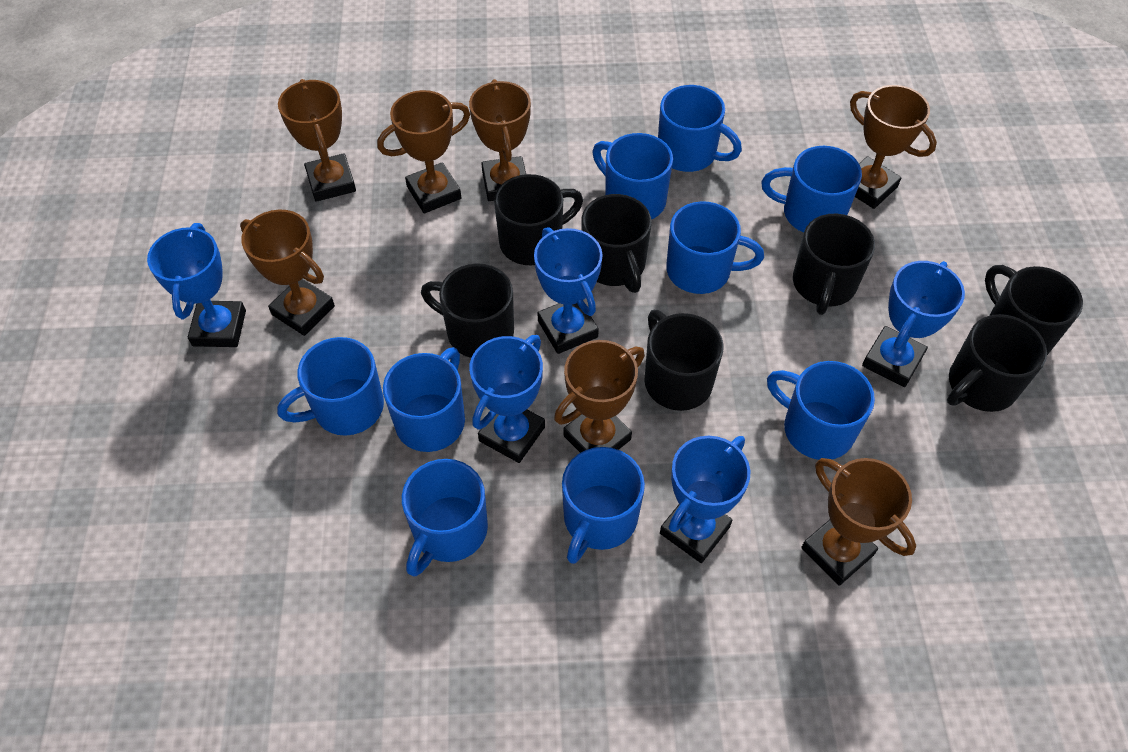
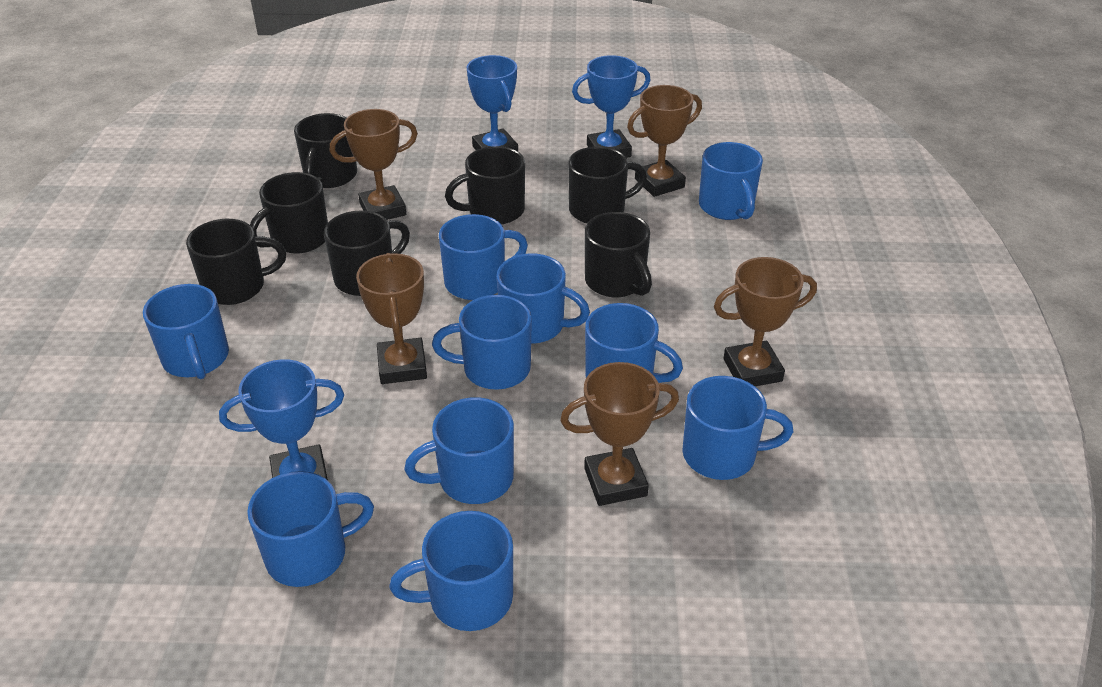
blue mug: [277,337,384,436] [383,347,465,452] [402,459,488,577] [562,447,645,564] [592,133,673,219] [658,85,742,172] [666,201,764,294] [761,146,862,233] [767,361,875,460] = 9 -> [143,284,229,379] [247,471,374,587] [389,511,513,631] [404,398,514,504] [432,295,532,390] [439,214,528,300] [497,253,590,344] [585,303,683,383] [682,376,794,480] [699,142,763,220] = 10
blue trophy: [147,223,246,347] [469,335,545,463] [534,227,603,354] [660,436,750,563] [862,261,965,387] = 5 -> [219,359,344,480] [466,55,518,151] [572,55,651,158] = 3
brown trophy: [240,210,335,336] [278,79,356,202] [377,90,470,213] [469,79,531,201] [554,340,645,453] [801,458,916,586] [850,85,937,209] = 7 -> [330,109,418,220] [356,253,427,384] [560,362,679,506] [627,85,702,197] [714,257,817,386] = 5

